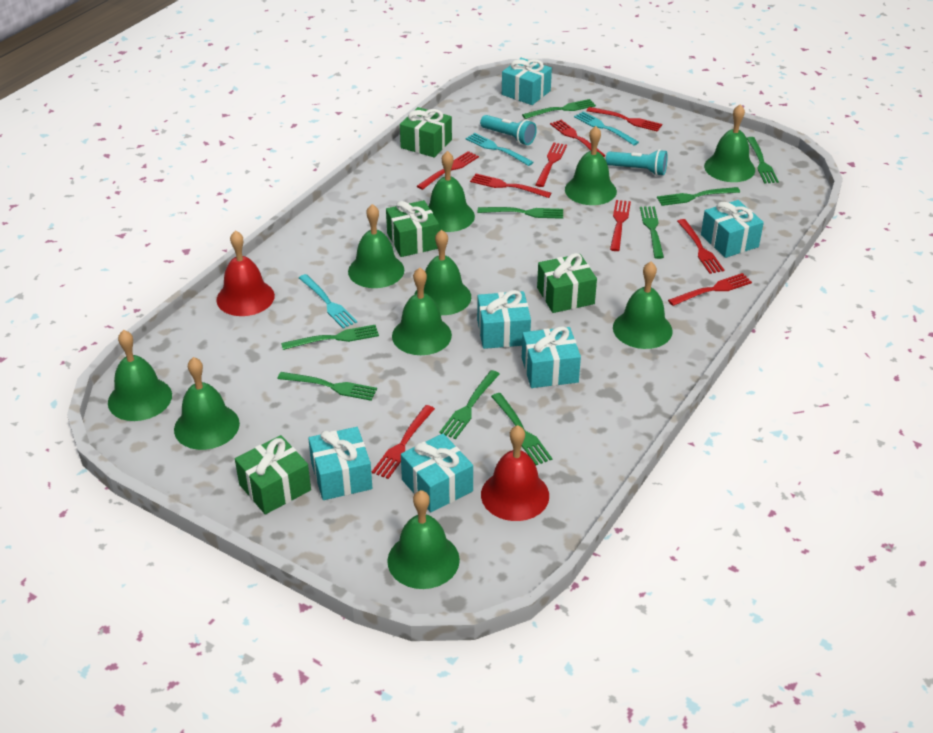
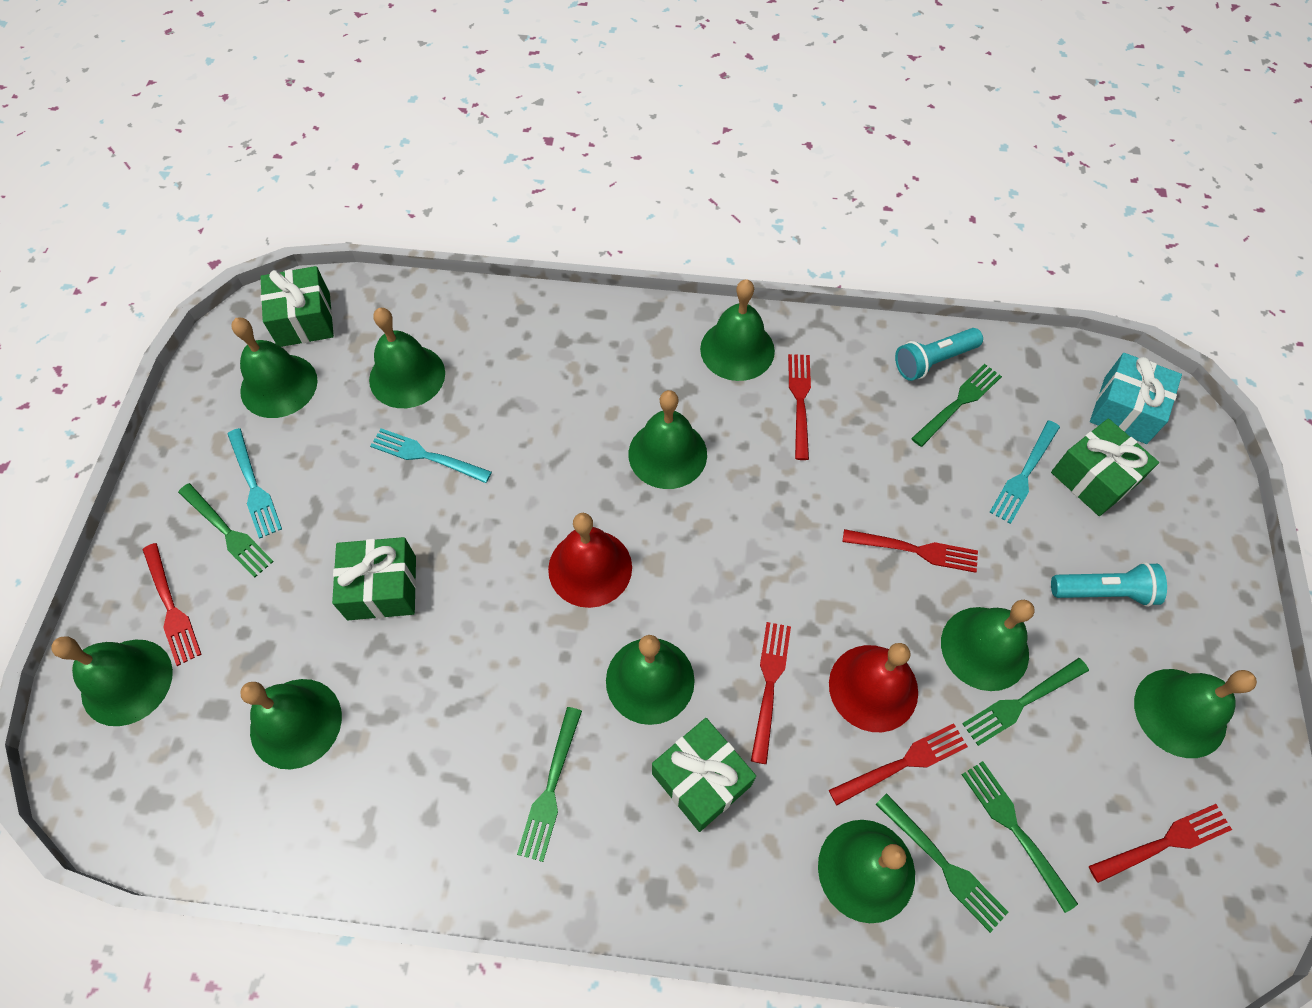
green fork: [277,372,377,401] [281,325,379,350] [439,370,499,439] [478,207,563,219] [491,393,552,465] [522,99,596,119] [640,206,664,259] [657,187,740,206] [747,137,779,183] = 9 -> [178,483,274,578] [517,707,582,862] [875,793,1008,933] [911,364,1002,447] [961,761,1078,913] [962,658,1089,746] = 6
red fork: [372,405,435,479] [417,151,479,190] [470,174,552,198] [535,143,567,187] [550,120,606,157] [587,107,662,132] [610,200,631,251] [668,273,752,306] [677,219,724,274] = 9 -> [143,543,202,666] [751,622,791,764] [788,354,811,460] [829,723,968,805] [842,529,978,573] [1089,804,1232,883] = 6
turquoise gift: [308,427,372,500] [401,434,473,512] [477,290,531,349] [502,58,552,105] [522,326,581,388] [701,200,764,258] = 6 -> [1090,353,1182,444] = 1

